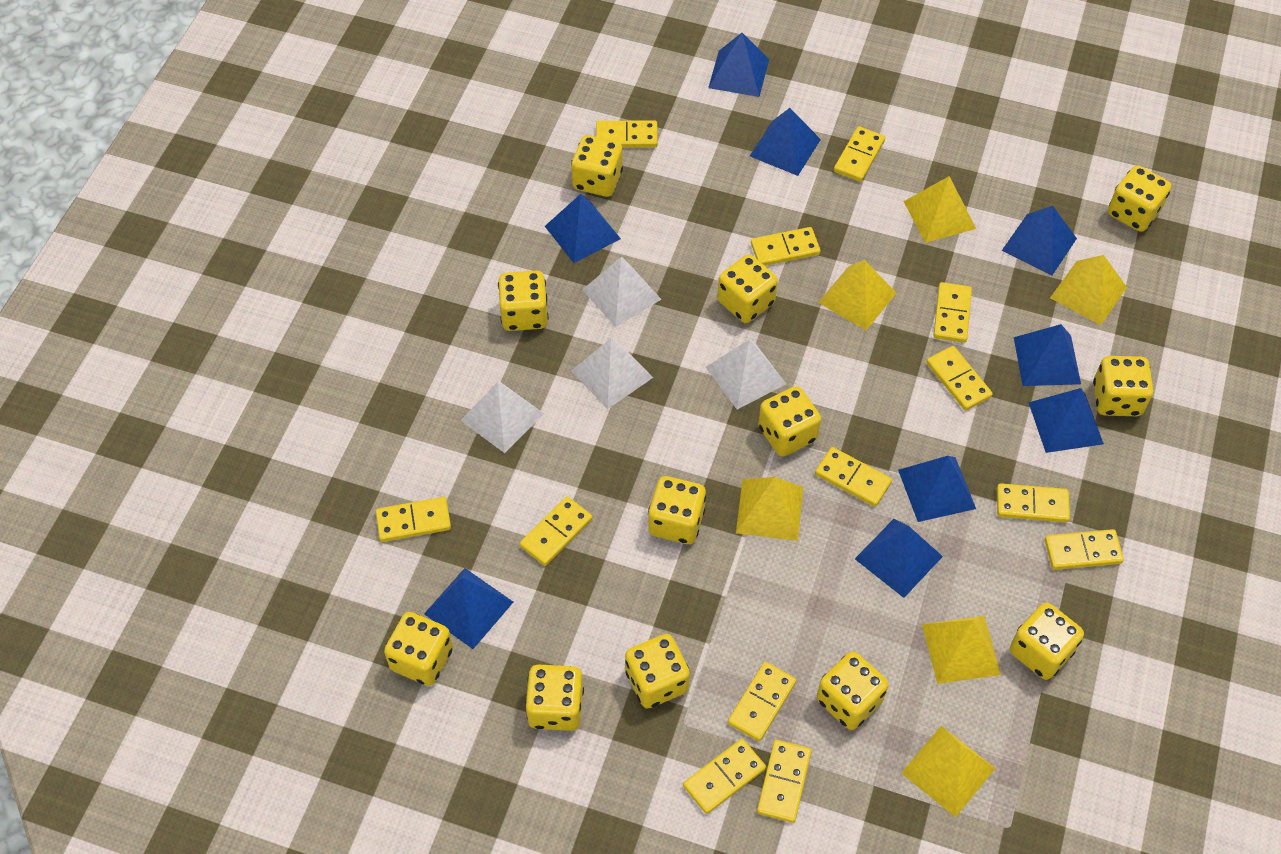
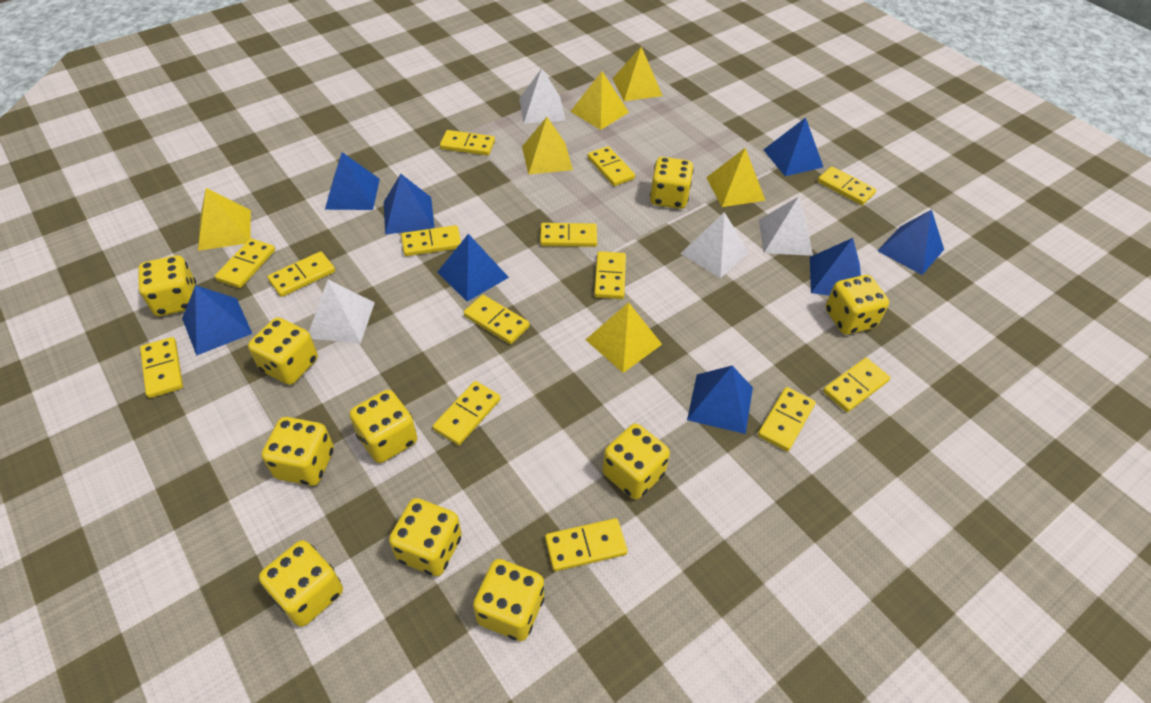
blue pyramid: [424,568,513,649] [545,194,621,263] [708,33,769,97] [750,108,821,176] [855,519,943,598] [898,456,976,522] [1002,206,1077,275] [1014,324,1081,386] [1028,388,1104,453] = 9 -> [182,285,253,356] [325,152,380,210] [384,174,435,234] [438,234,509,302] [687,366,753,434] [763,117,823,176] [810,238,861,296] [877,210,944,275] = 8
yellow dice: [384,612,453,686] [498,271,549,331] [525,665,584,731] [571,135,623,197] [625,634,690,709] [648,476,706,544] [717,255,778,323] [758,386,821,457] [817,652,889,730] [1010,603,1084,680] [1093,356,1153,416] [1108,165,1171,232] = 12 -> [138,255,196,316] [248,317,318,385] [259,540,343,627] [262,417,334,486] [349,390,417,463] [389,498,462,576] [473,559,544,641] [602,423,670,499] [650,157,694,209] [825,275,889,335] = 10
yellow domino: [376,497,451,542] [520,496,592,566] [596,121,658,148] [683,739,766,814] [728,662,796,741] [751,227,821,266] [757,740,811,823] [815,447,892,507] [834,126,885,182] [926,346,993,411] [933,282,972,343] [997,483,1070,523] [1045,529,1124,570] = 13 -> [140,337,183,398] [215,238,275,288] [267,251,335,297] [401,225,461,256] [433,381,501,445] [440,130,495,156] [464,295,530,344] [540,223,597,247] [545,518,628,571] [587,146,635,186] [594,251,626,299] [758,387,816,451] [817,166,876,205] [823,358,890,412] = 14

